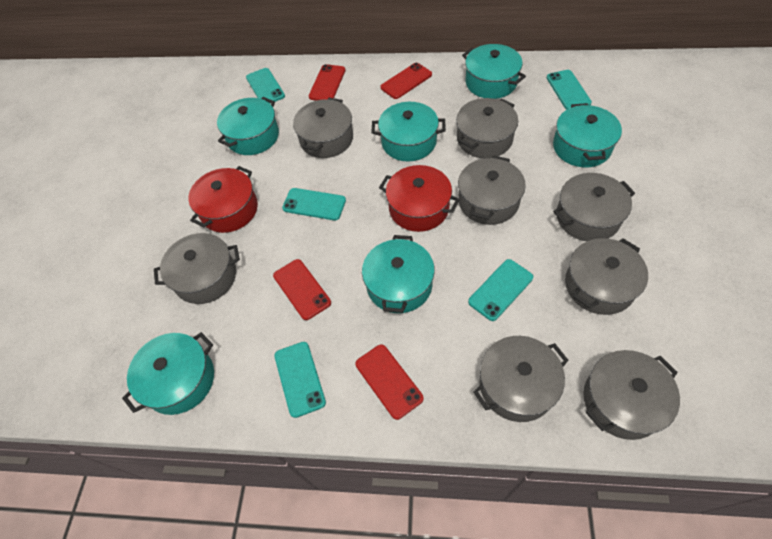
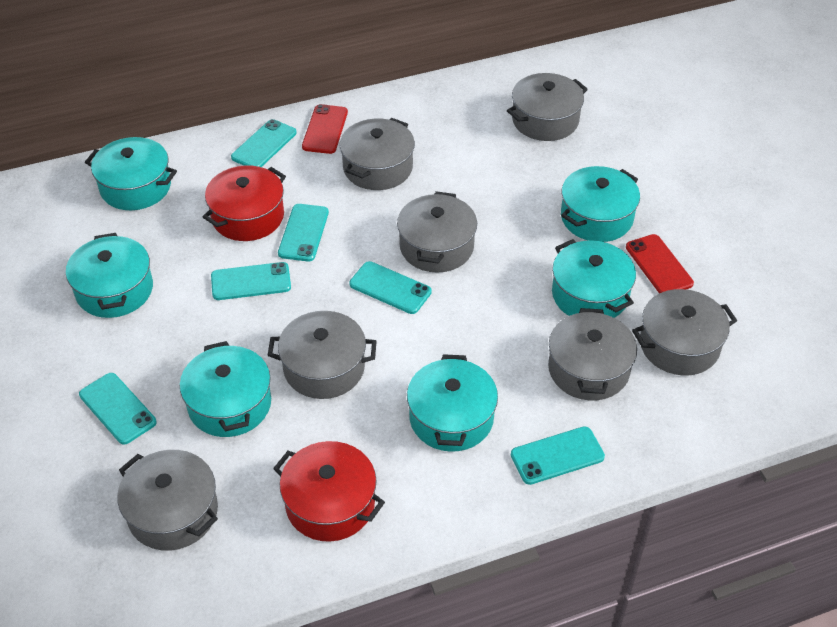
grey pot: [154,233,240,304] [293,98,353,158] [456,98,518,158] [458,155,526,225] [473,336,569,422] [553,173,635,241] [565,238,648,315] [583,350,680,440] = 8 -> [117,450,218,551] [268,311,377,399] [340,118,415,190] [397,191,477,273] [507,73,588,141] [548,308,637,401] [632,289,737,375] = 7
red phone: [273,259,331,320] [309,64,345,101] [355,344,424,420] [380,63,432,99] = 4 -> [302,104,348,154] [626,234,694,293] = 2
turquoise phone: [246,68,285,104] [274,342,326,418] [282,188,346,220] [468,259,533,321] [547,70,592,110] = 5 -> [79,373,157,445] [211,262,291,300] [231,119,297,167] [278,204,329,261] [349,261,432,314] [511,426,605,485] = 6

